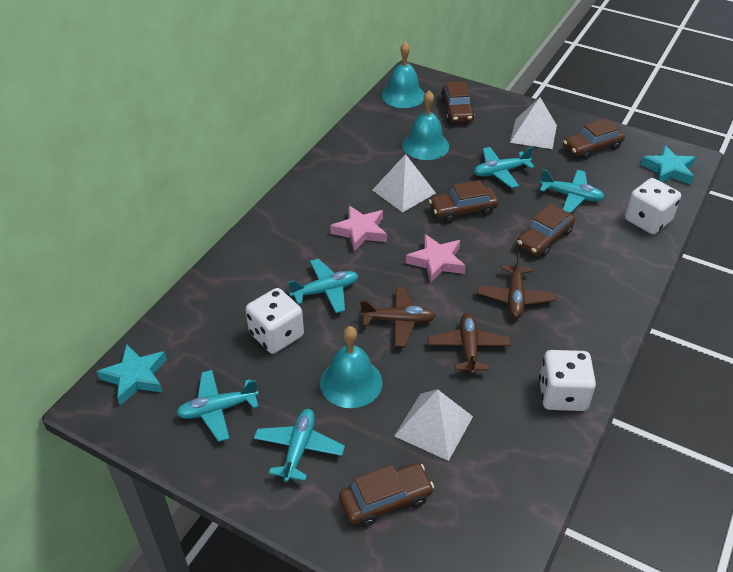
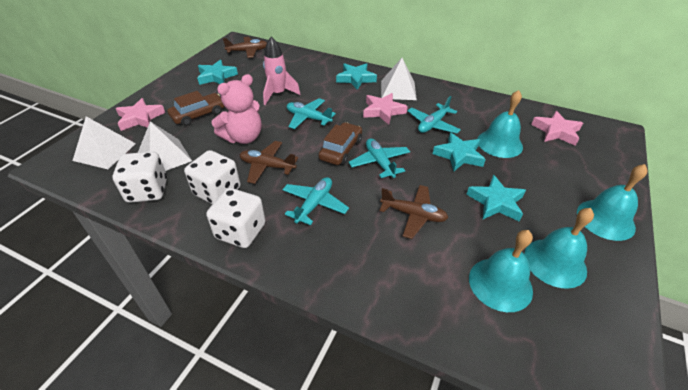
brown car: [339,463,434,527] [429,180,498,223] [441,81,475,123] [517,203,575,257] [563,118,625,160] = 5 -> [167,91,225,126] [319,122,362,165] = 2
pink rocket: none = 0 -> [263,37,301,105] = 1
pink star: [330,206,387,252] [406,234,466,283] = 2 -> [115,98,165,131] [363,93,408,125] [531,111,583,146] = 3
pink teddy bear: none = 0 -> [212,74,261,144] = 1
turquoise bell: [320,326,383,408] [382,42,425,108] [402,90,449,160] = 3 -> [469,230,533,312] [477,90,523,158] [524,208,594,289] [577,164,648,241] = 4
turquoise plane: [176,370,259,442] [254,409,345,482] [288,259,358,313] [474,147,534,188] [540,169,604,213] = 5 -> [282,177,349,225] [287,98,336,129] [349,138,410,180] [407,96,461,134] = 4
turquoise star: [97,344,167,405] [640,145,696,185] = 2 -> [197,60,238,85] [336,63,377,90] [433,132,486,171] [466,175,526,222] = 4

